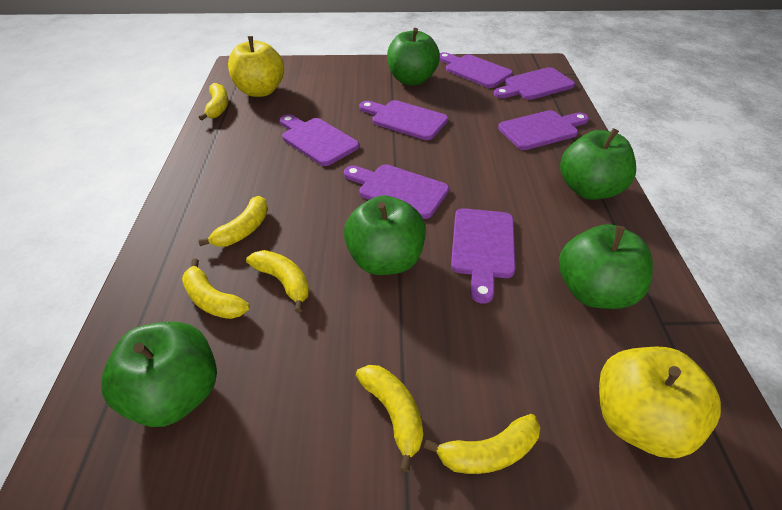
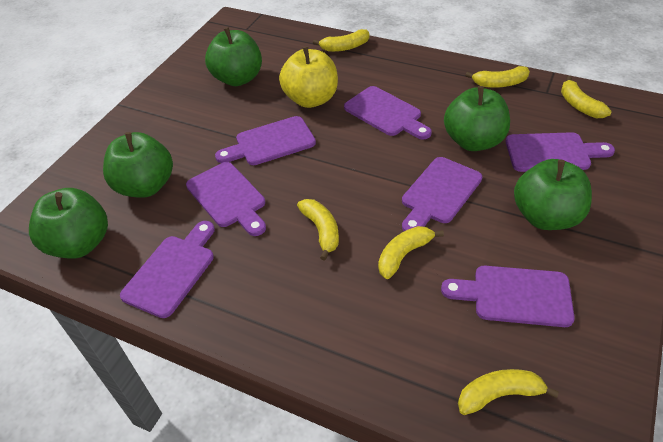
yellow apple: [228,36,284,97] [599,347,721,458] = 2 -> [279,46,338,108] = 1

